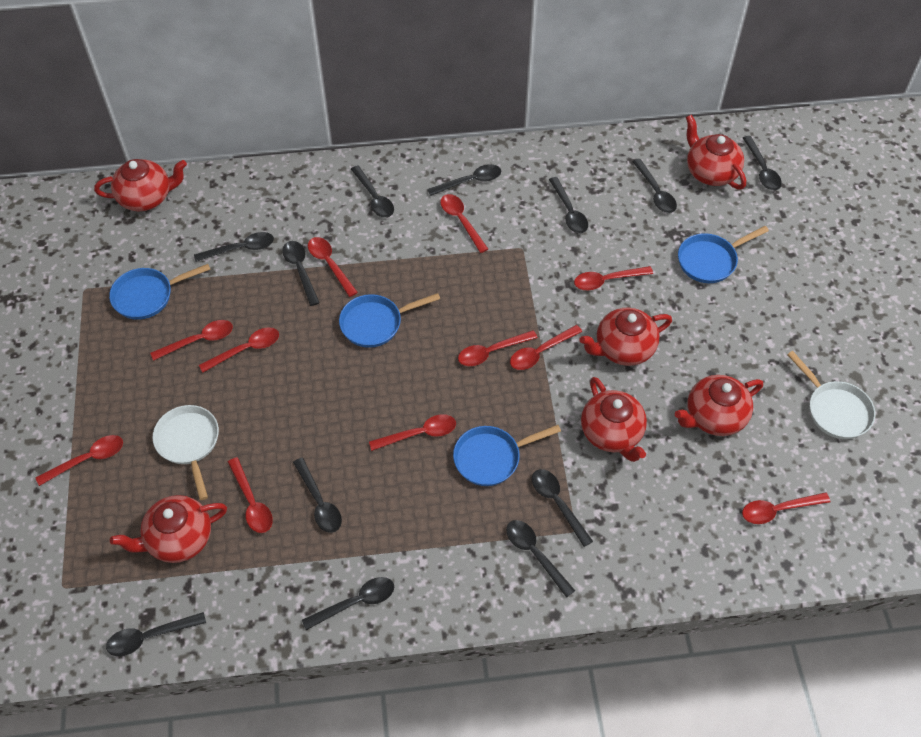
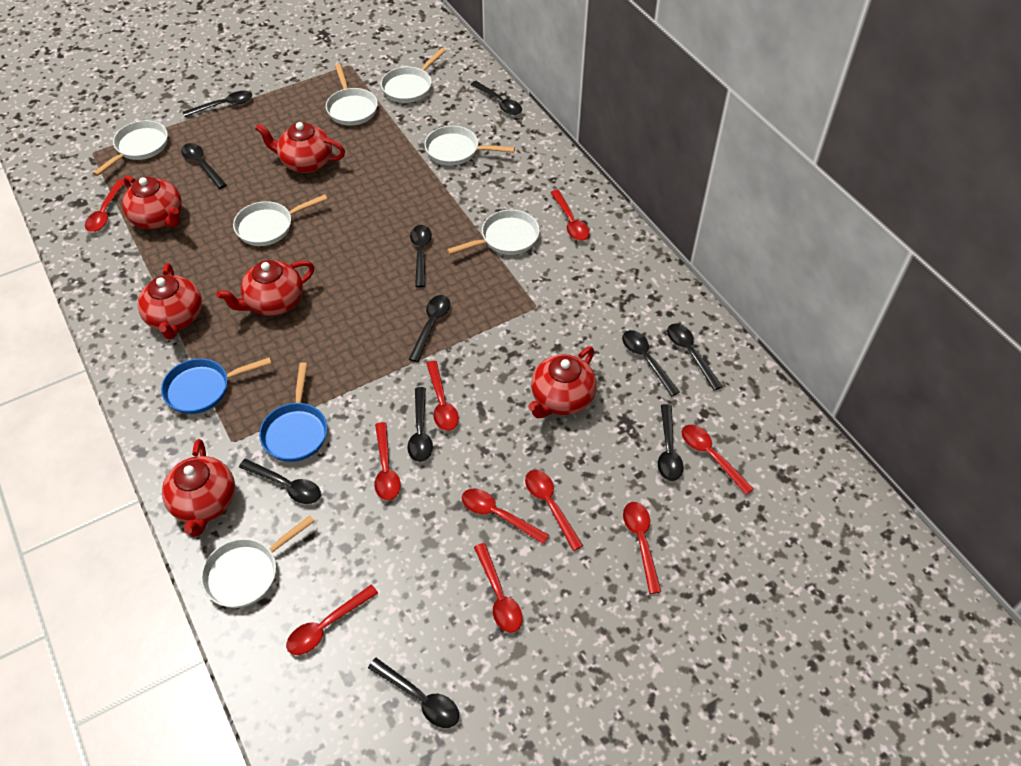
black spoon: [106,612,206,656] [194,232,274,262] [282,241,320,306] [293,458,342,533] [302,577,394,630] [351,165,394,218] [427,164,501,196] [506,520,575,598] [532,469,593,547] [549,177,588,233] [632,159,677,213] [743,136,782,190] = 12 -> [181,143,227,189] [183,91,252,117] [239,459,321,504] [368,658,459,728] [407,387,433,462] [409,295,450,362] [410,225,432,288] [470,81,522,115] [622,330,680,397] [658,404,684,481] [667,323,723,391] = 11
blue pan: [109,264,211,320] [339,293,440,348] [453,425,561,486] [678,226,769,283] = 4 -> [161,357,272,414] [259,362,327,462] = 2
red spoon: [35,435,123,486] [150,320,233,361] [199,327,279,373] [228,457,273,533] [308,237,358,297] [369,414,456,451] [440,194,488,253] [458,330,538,366] [510,325,582,370] [574,266,653,290] [742,492,830,524] = 11 -> [85,180,125,232] [286,585,378,655] [374,422,401,500] [426,361,459,431] [462,488,549,544] [474,543,523,633] [525,470,583,551] [550,190,589,241] [623,502,661,594] [682,425,754,495] = 10
white pan: [153,405,219,500] [787,351,875,439] = 2 -> [93,120,168,176] [201,515,315,608] [233,195,328,246] [326,64,378,126] [381,48,446,103] [425,126,515,166] [447,210,540,255] = 7

